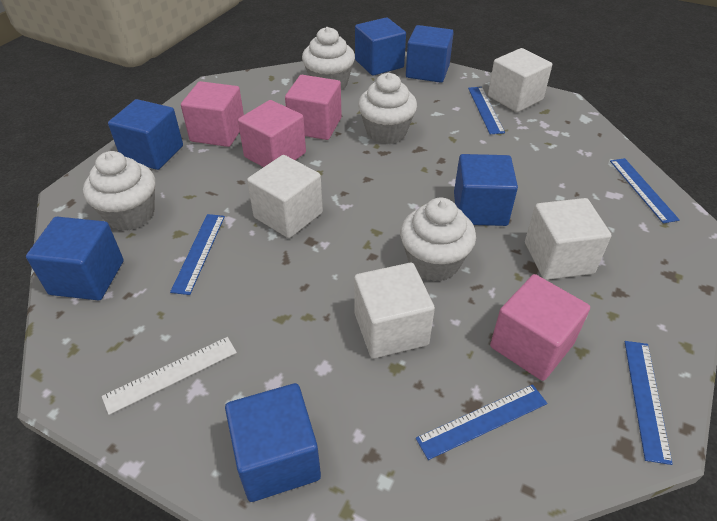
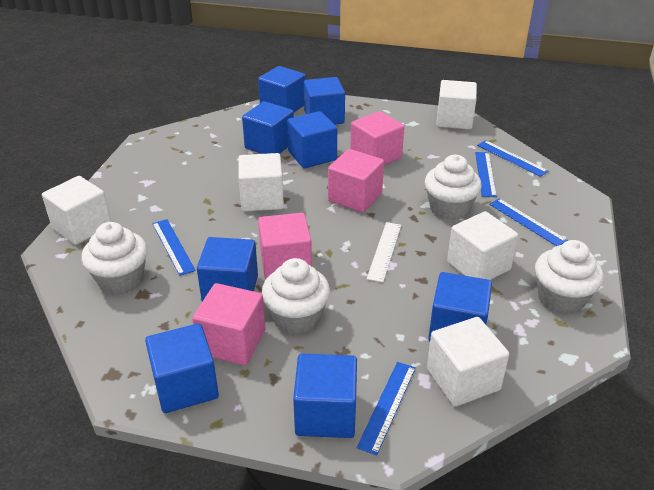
blue cube: [26,217,124,300] [108,99,183,170] [225,383,321,502] [355,17,406,76] [406,25,454,83] [454,154,518,226] = 6 -> [145,323,219,413] [197,237,258,301] [242,101,294,154] [258,66,306,112] [287,111,337,169] [293,354,357,438] [304,77,345,125] [428,272,492,341] = 8
white cube: [247,155,323,238] [354,263,435,358] [488,48,552,112] [525,198,611,280] = 4 -> [42,176,111,245] [238,153,284,212] [427,317,509,407] [436,80,477,130] [447,211,518,280] = 5

